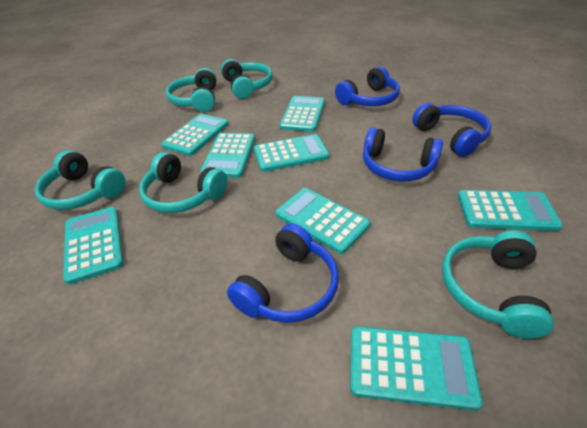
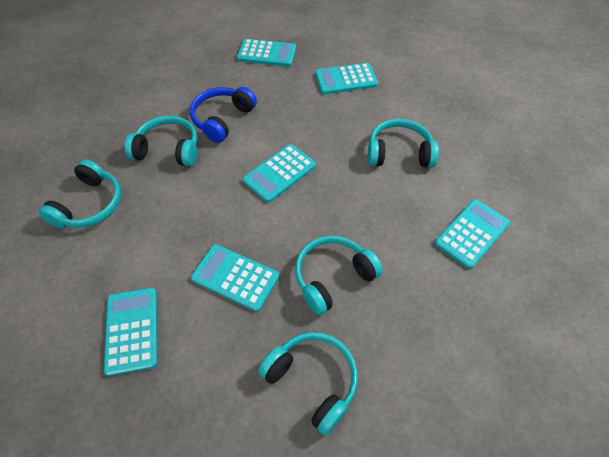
blue headphones: [227,223,339,323] [335,66,400,106] [363,127,443,182] [412,103,491,157] = 4 -> [190,87,257,143] = 1
turquoise calculator: [63,207,124,284] [161,114,229,156] [200,133,255,178] [254,134,329,172] [276,188,370,254] [279,96,325,132] [350,326,483,411] [458,190,563,231] = 8 -> [104,288,158,376] [191,244,279,312] [237,39,296,67] [243,144,316,203] [315,63,378,94] [434,199,510,269] = 6

